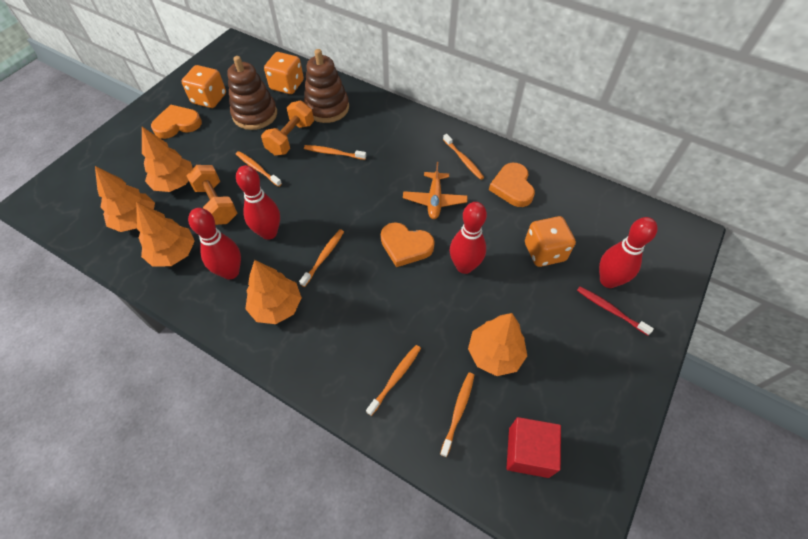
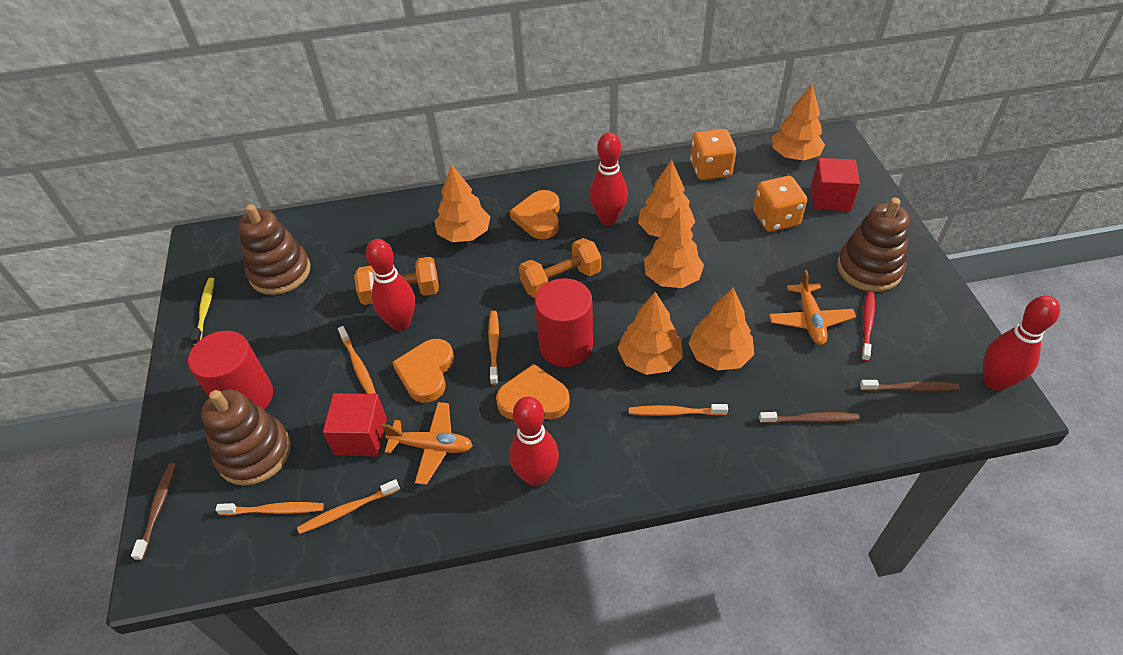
brown stacking toy: [227,56,277,130] [304,49,349,123] = 2 -> [201,389,291,486] [238,204,310,295] [837,198,909,292] = 3
brown toothbrush: none = 0 -> [131,463,176,561] [759,412,860,424] [860,380,960,391] = 3
orange dice: [181,65,226,108] [264,52,304,94] [525,216,576,267] = 3 -> [690,129,736,180] [753,176,807,232] = 2
orange plane: [403,162,467,219] = 1 -> [382,402,473,485] [769,270,856,345] = 2
orange toothbrush: [236,151,282,187] [299,229,344,287] [304,145,366,160] [366,345,421,416] [440,372,474,457] [443,134,484,180] = 6 -> [216,502,324,515] [297,479,400,534] [338,326,376,394] [488,311,499,385] [629,404,728,416] = 5
orange tree: [95,166,155,232] [136,202,195,267] [142,127,193,192] [245,260,302,324] [468,313,527,376] = 5 -> [434,164,490,242] [618,292,683,375] [638,160,695,237] [644,207,704,288] [688,288,754,371] [772,84,825,161] = 6
red cube: [506,417,561,478] = 1 -> [323,393,387,456] [811,158,860,211] = 2
red cylinder: none = 0 -> [188,331,273,410] [535,278,593,367] = 2
yellow toothbrush: none = 0 -> [190,278,215,345] = 1

